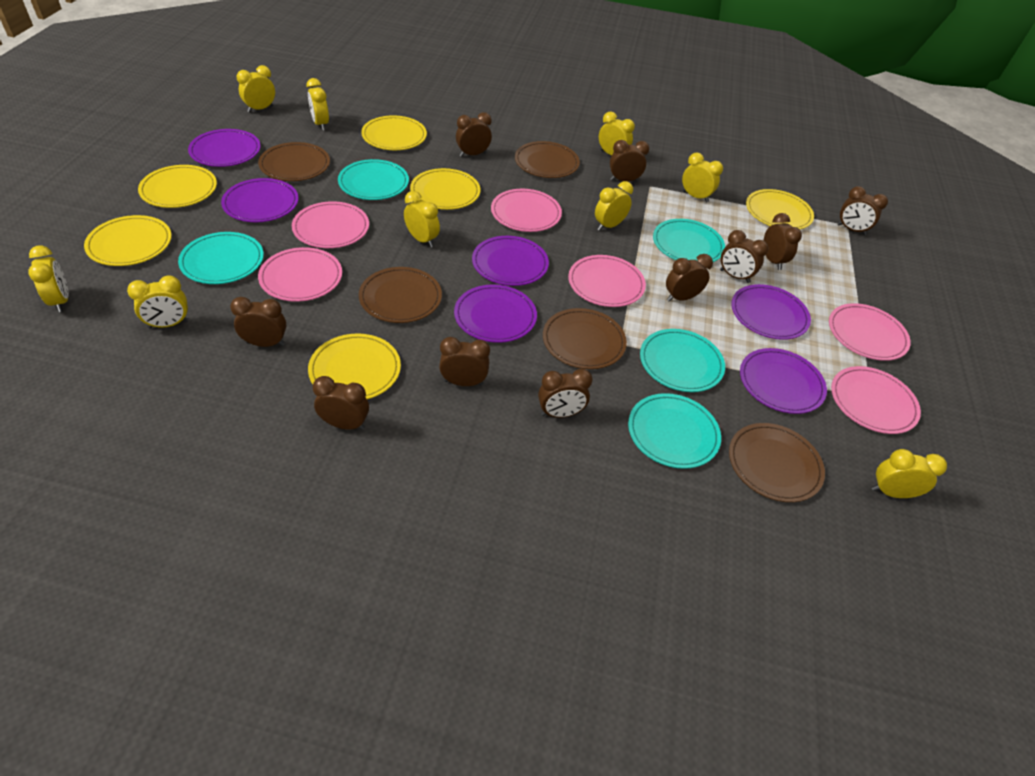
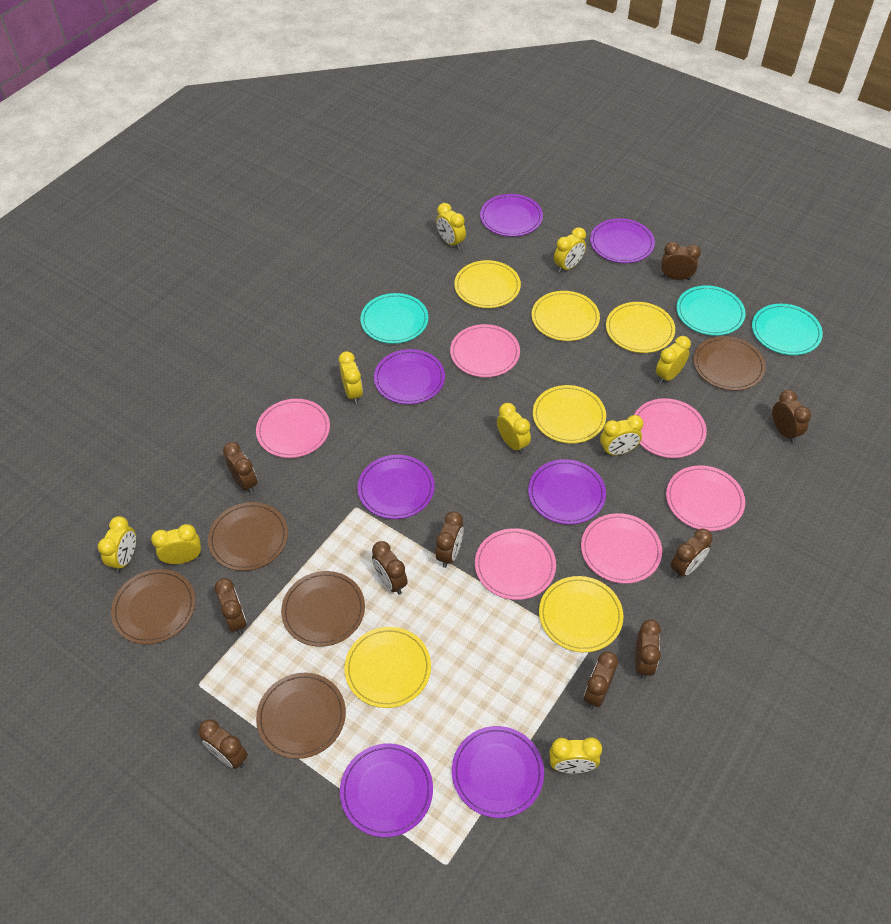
purple plate: [188,129,261,167] [221,178,298,222] [454,284,537,343] [472,236,549,286] [731,284,811,340] [740,348,827,414] = 6 -> [340,744,433,837] [357,455,435,519] [374,349,445,404] [452,726,544,818] [480,194,543,237] [528,459,606,524] [590,218,655,263] = 7
turquoise plate: [178,232,264,284] [338,159,409,200] [628,393,721,469] [640,329,725,392] [653,219,725,262] = 5 -> [360,293,428,344] [676,285,746,336] [752,304,823,355] = 3

